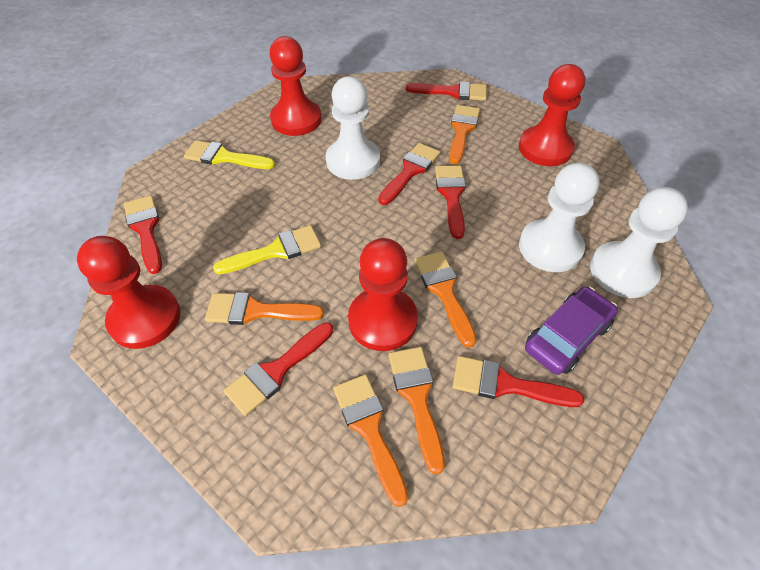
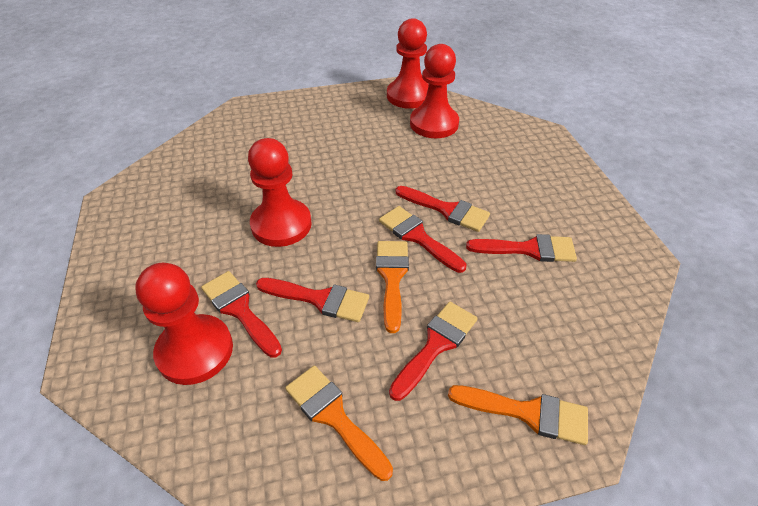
orange brush: [205,292,324,325] [333,374,408,507] [389,347,445,474] [414,252,477,348] [449,105,480,164] = 5 -> [285,365,393,481] [376,241,409,333] [448,385,588,445] = 3
purple car: [525,286,618,375] = 1 -> none = 0
white pawn: [326,76,380,180] [519,162,600,272] [590,187,688,298] = 3 -> none = 0
yellow brush: [184,140,275,169] [213,225,321,274] = 2 -> none = 0

